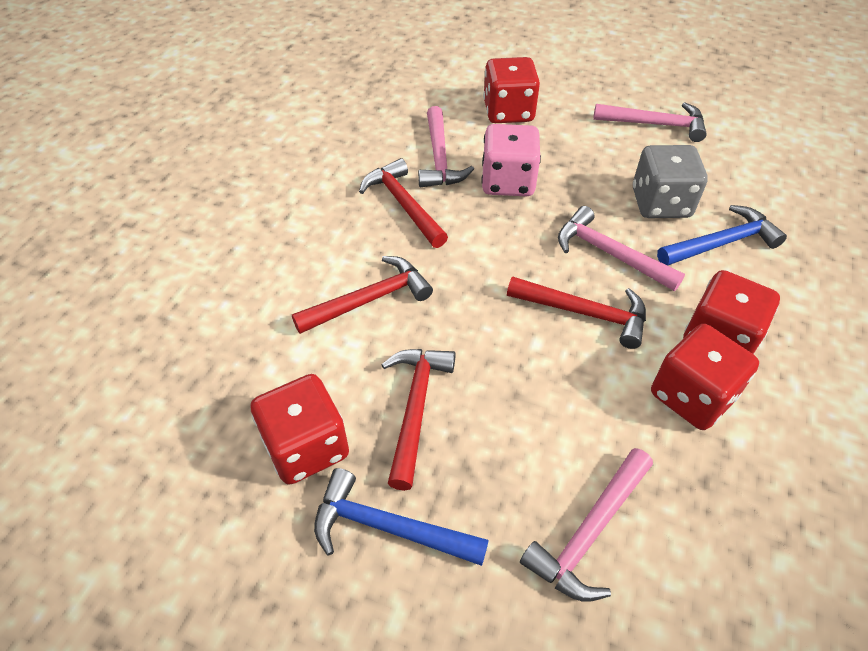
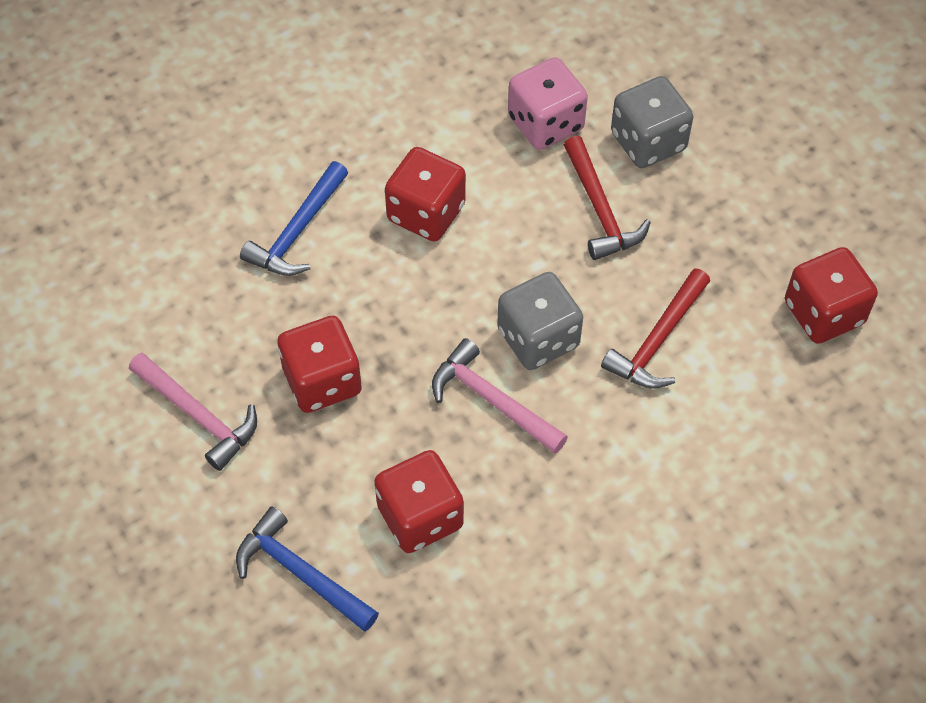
grey dice: [633,145,708,218] = 1 -> [497,272,583,370] [611,76,693,168] = 2
pink hammer: [418,106,474,187] [520,448,653,602] [558,206,685,291] [593,102,707,142] = 4 -> [129,353,257,471] [432,338,568,454] = 2
red hammer: [292,256,433,334] [359,158,448,248] [381,349,456,491] [507,276,646,349] = 4 -> [564,136,651,260] [601,268,710,389] = 2

